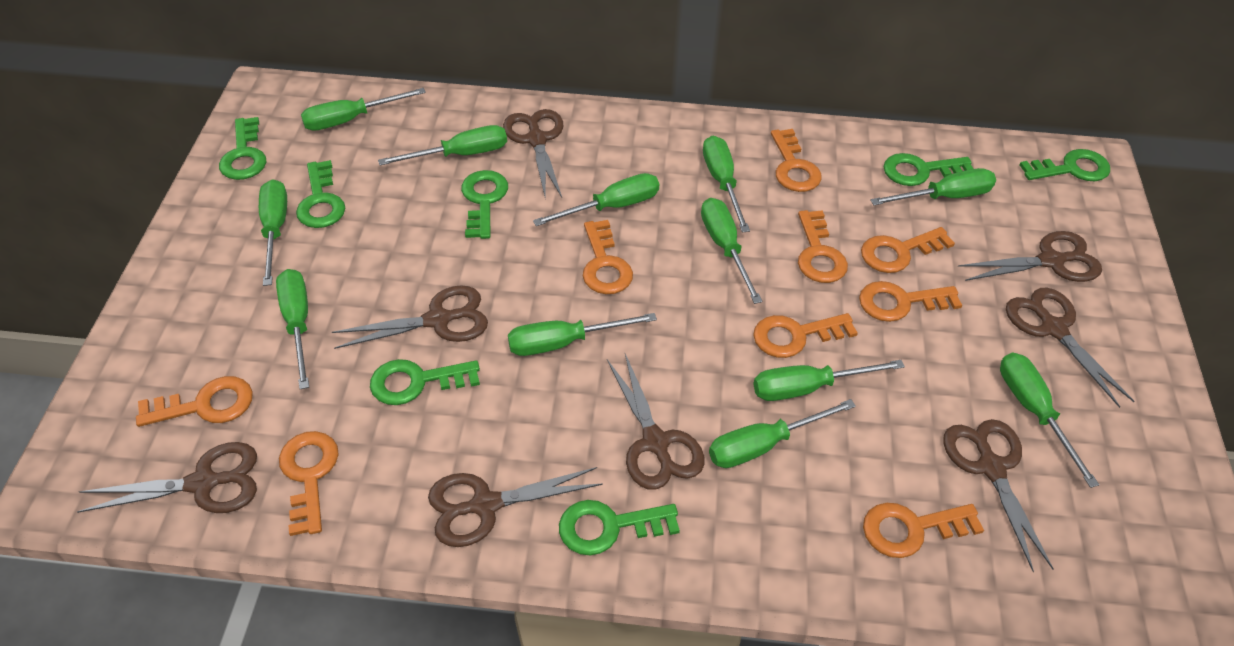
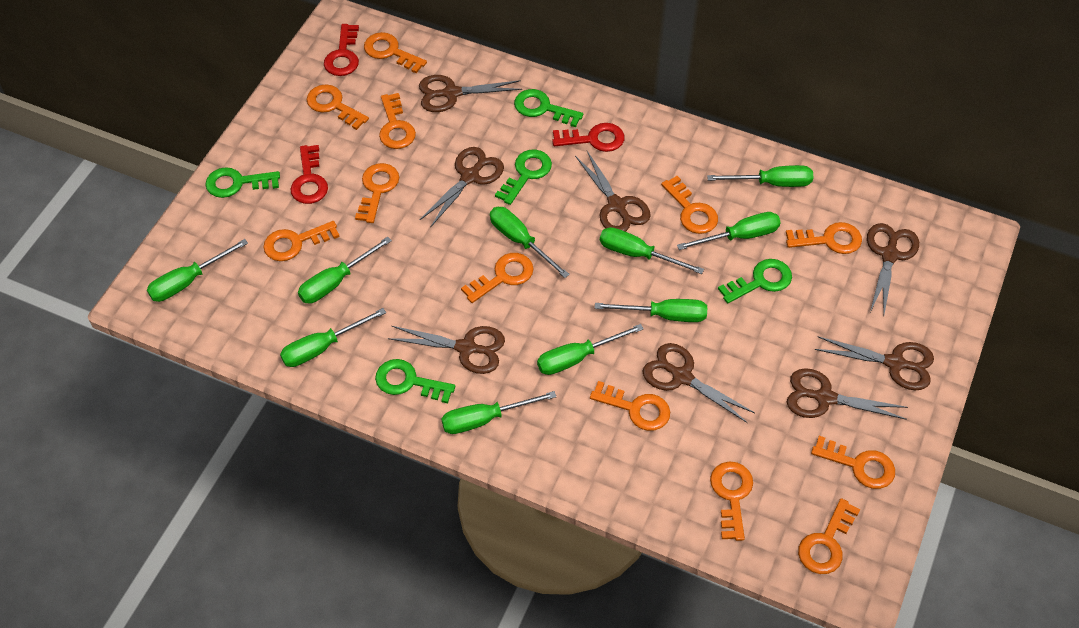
green key: [219,117,266,180] [296,160,345,228] [370,359,480,405] [461,170,508,239] [559,500,680,556] [884,153,973,186] [1019,149,1110,181] = 7 -> [205,167,280,198] [375,359,455,403] [495,150,552,205] [514,89,583,127] [718,259,792,303] = 5
green screwdriver: [259,179,287,286] [276,269,309,389] [301,88,426,131] [378,125,507,165] [508,313,657,356] [533,173,659,226] [701,198,762,304] [703,135,750,233] [709,399,856,468] [754,360,905,401] [870,168,996,205] [1000,353,1099,488] = 12 -> [147,239,248,302] [280,308,386,367] [298,237,392,304] [441,391,556,434] [490,207,570,278] [537,324,644,375] [595,299,707,322] [600,227,704,274] [677,212,781,250] [707,165,813,187] = 10
orange key: [136,376,253,427] [279,431,339,536] [583,220,633,294] [753,313,858,358] [771,129,822,192] [798,210,848,283] [859,281,962,322] [861,227,955,273] [863,503,984,558] = 9 -> [263,221,340,261] [307,84,369,130] [355,163,399,223] [364,32,427,73] [379,93,416,149] [461,253,534,303] [590,381,670,431] [661,176,718,234] [710,462,753,541] [786,222,862,254] [798,498,860,574] [811,436,895,489] = 12
red key: none = 0 -> [291,145,328,204] [324,24,359,76] [552,123,624,152] = 3

